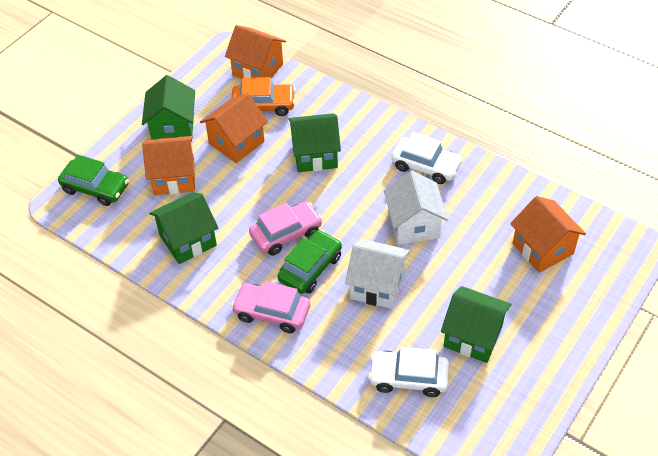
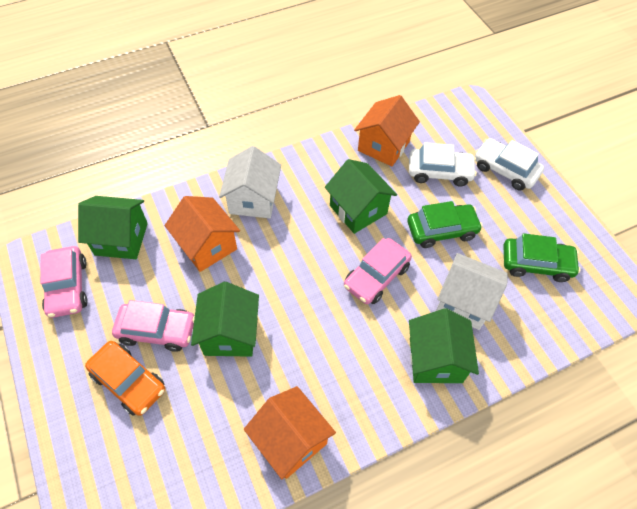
orange house: [142,136,195,195] [200,93,268,163] [225,25,286,79] [510,196,586,273] = 4 -> [164,196,240,272] [244,386,336,479] [354,95,420,167] = 3
pink car: [231,281,310,333] [249,201,322,255] = 2 -> [40,246,88,318] [112,300,195,352] [344,238,412,304] = 3

